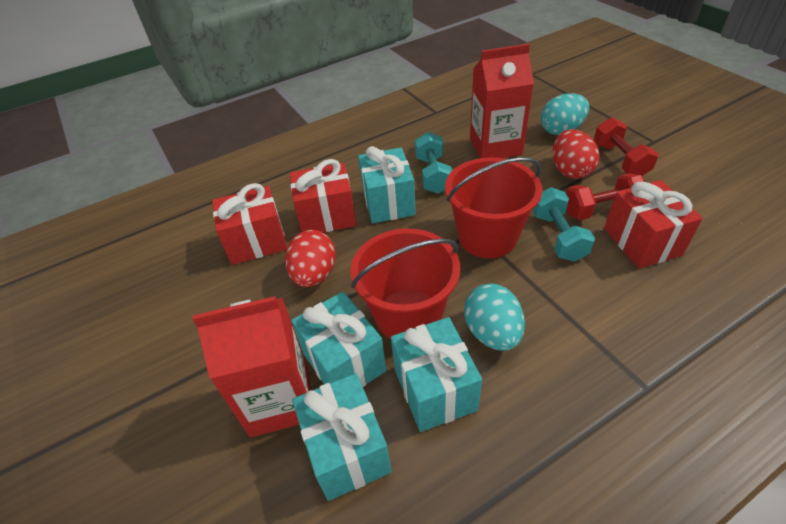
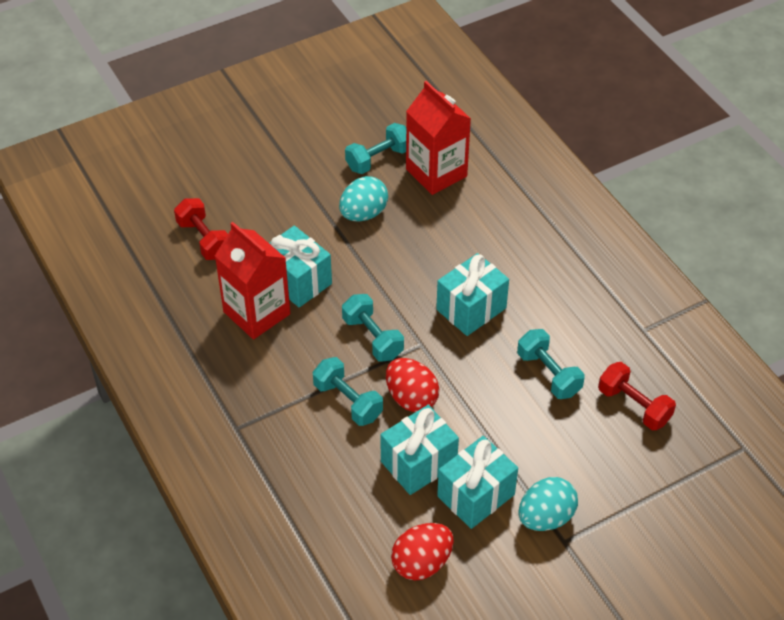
red bucket: [350,228,460,339] [445,157,542,258] = 2 -> none = 0
red gift: [212,183,287,265] [290,159,357,232] [604,180,703,268] = 3 -> none = 0
turquoise dumbbell: [415,132,452,194] [532,187,595,262] = 2 -> [313,357,383,426] [342,294,404,362] [345,123,406,174] [517,329,585,399] = 4

